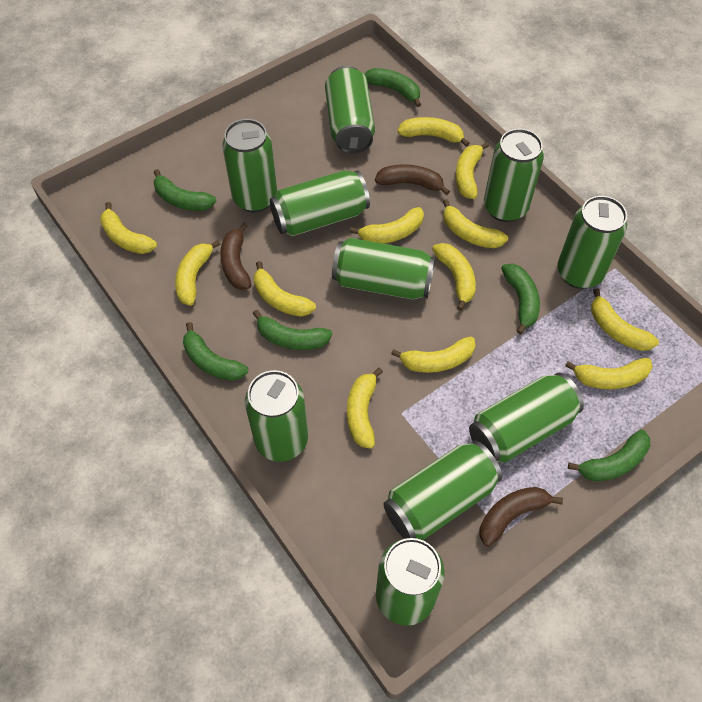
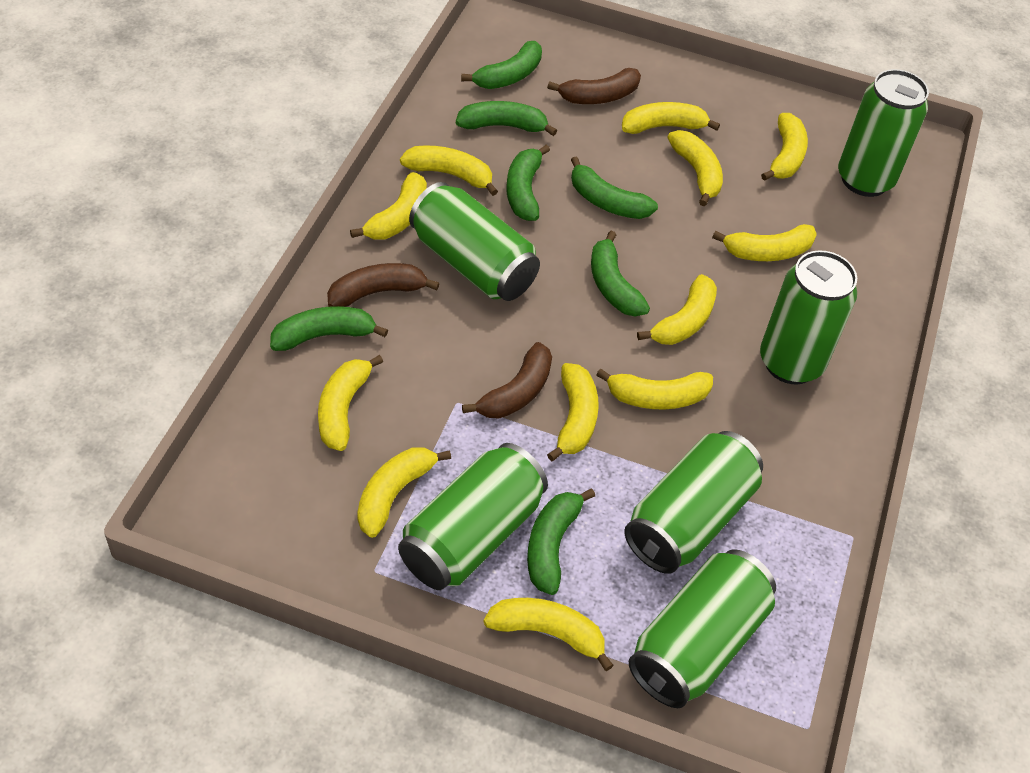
green banana: [153,169,217,211] [183,322,248,381] [252,310,333,350] [364,68,421,107] [501,263,540,335] [568,430,650,481] = 6 -> [270,306,388,351] [456,101,557,136] [461,41,542,89] [506,145,550,221] [527,488,595,595] [571,157,658,219] [591,231,650,317] = 7
green can: [222,119,277,212] [245,370,308,462] [270,170,370,236] [325,66,375,154] [332,238,435,300] [376,538,445,626] [383,440,502,540] [469,373,584,463] [484,129,544,222] [557,196,627,289] = 10 -> [398,443,548,590] [409,182,540,301] [624,431,763,574] [629,549,776,708] [760,250,857,384] [838,69,929,197] = 6

